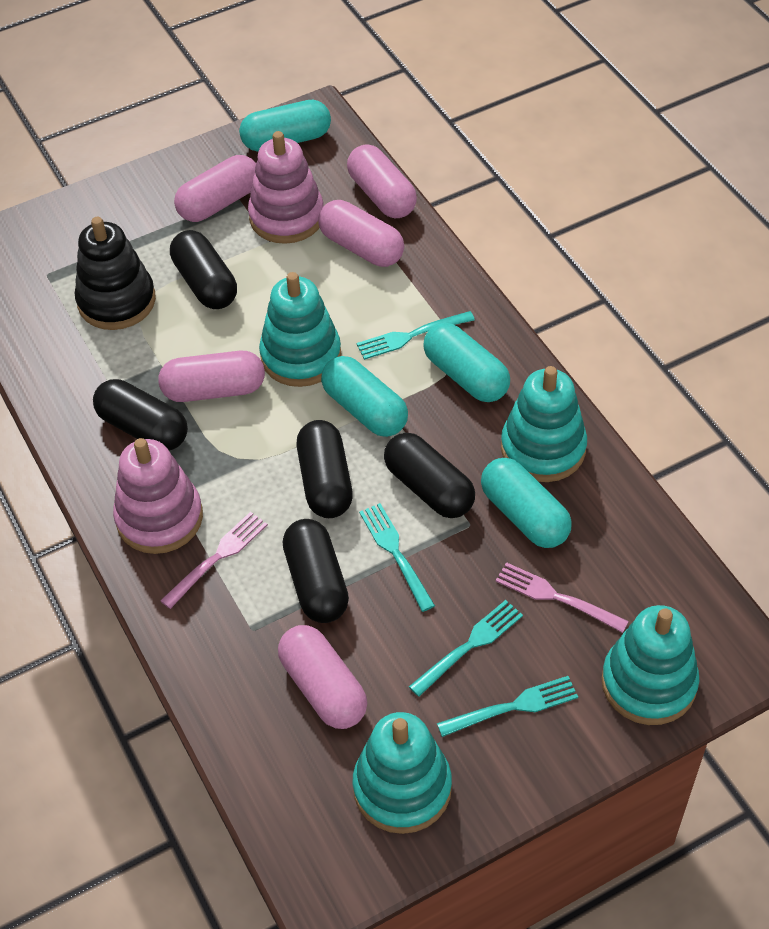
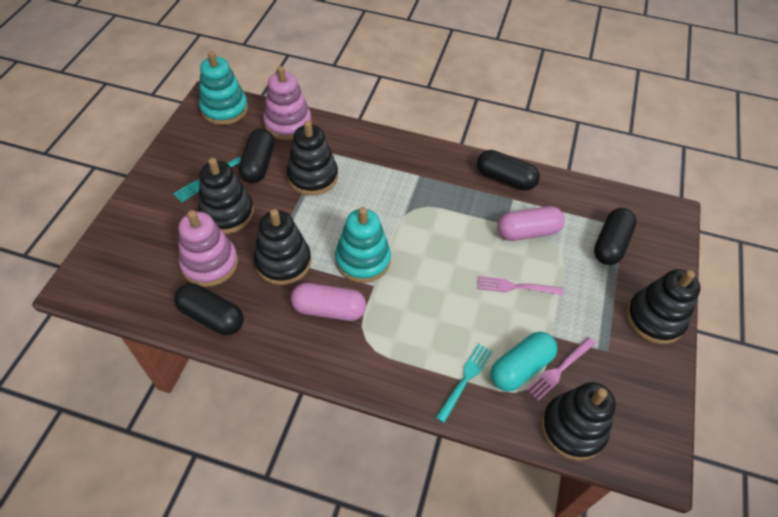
black capsule: [93,379,188,451] [170,230,237,309] [283,519,349,623] [297,420,353,518] [384,433,475,518] = 5 -> [174,283,244,335] [239,129,275,183] [477,150,540,191] [594,208,637,265] = 4
black stacking toy: [75,217,156,330] = 1 -> [198,158,254,234] [254,209,311,285] [287,120,338,196] [541,382,616,461] [626,269,701,344] = 5
pink capsule: [158,351,265,402] [174,155,256,222] [278,625,367,729] [318,200,404,267] [347,145,417,218] = 5 -> [291,283,366,321] [497,206,565,241] = 2
turquoise capsule: [239,100,331,152] [321,356,408,437] [423,323,510,402] [481,458,572,548] = 4 -> [491,332,557,391] = 1
turquoise fork: [356,311,475,360] [359,503,435,612] [409,600,523,697] [437,676,578,737] = 4 -> [174,157,241,202] [435,343,493,423] = 2
turquoise stacking toy: [259,272,341,387] [353,712,452,834] [501,366,587,482] [601,605,699,725] = 4 -> [199,51,248,125] [335,207,391,283] = 2

